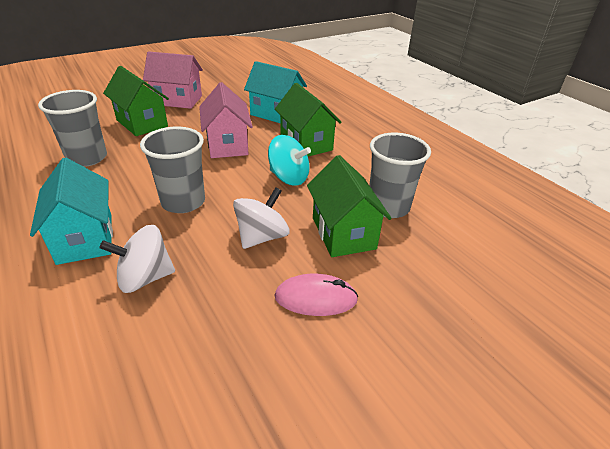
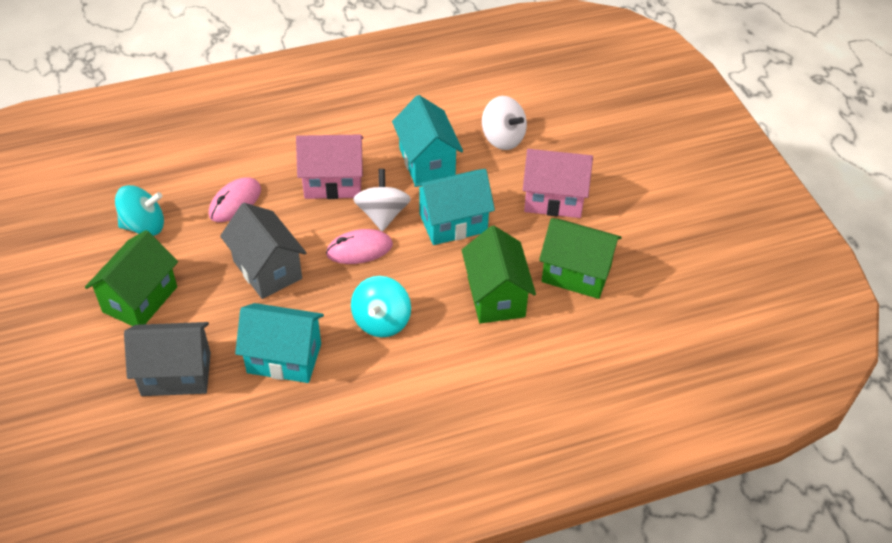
grey cup: [38,90,107,167] [140,127,205,213] [369,133,431,218] = 3 -> none = 0
grey house: none = 0 -> [124,322,211,396] [220,203,306,299] = 2
pink mouse: [275,274,358,316] = 1 -> [209,177,261,222] [326,229,393,264] = 2
turquoise house: [30,157,113,265] [244,61,307,123] = 2 -> [235,303,324,383] [392,95,463,184] [414,169,495,245] = 3
turquoise spinning top: [268,135,311,186] = 1 -> [115,185,164,236] [351,276,411,337] = 2

